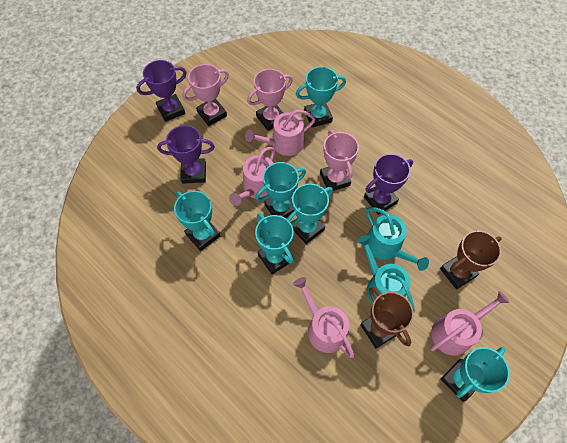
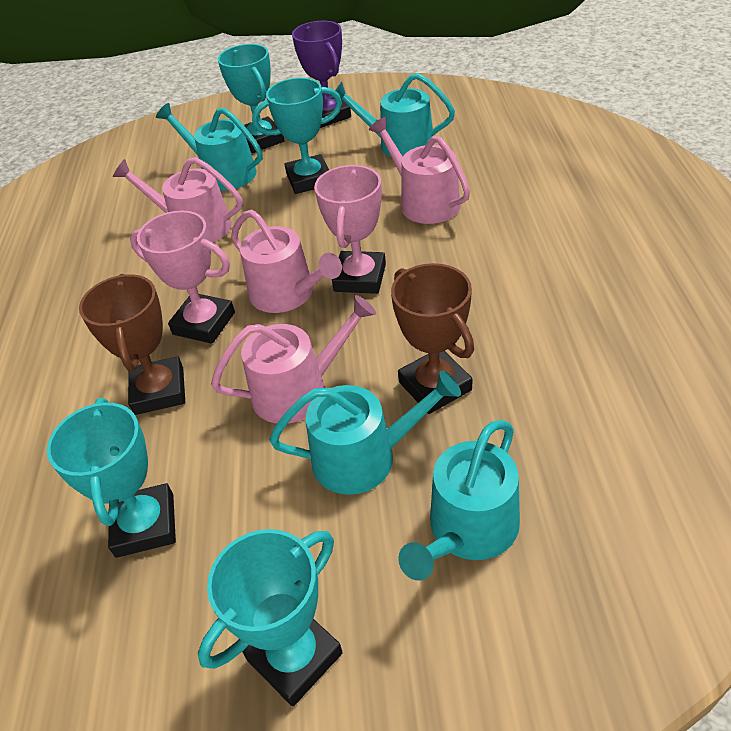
pink trophy: [183,64,229,126] [247,69,293,131] [320,130,359,192] = 3 -> [130,211,235,344] [314,165,386,294] = 2
purple trophy: [136,60,187,122] [157,125,215,184] [364,154,413,215] = 3 -> [292,21,351,128] = 1
turquoise trophy: [174,191,220,251] [255,162,306,218] [255,213,294,274] [287,183,333,244] [296,67,346,128] [441,347,510,402] = 6 -> [47,398,176,558] [198,529,343,706] [218,44,285,153] [252,78,342,194] = 4
turquoise watering can: [357,235,415,312] [366,207,429,271] = 2 -> [156,103,263,191] [269,370,461,495] [331,73,455,157] [398,420,520,581] = 4

